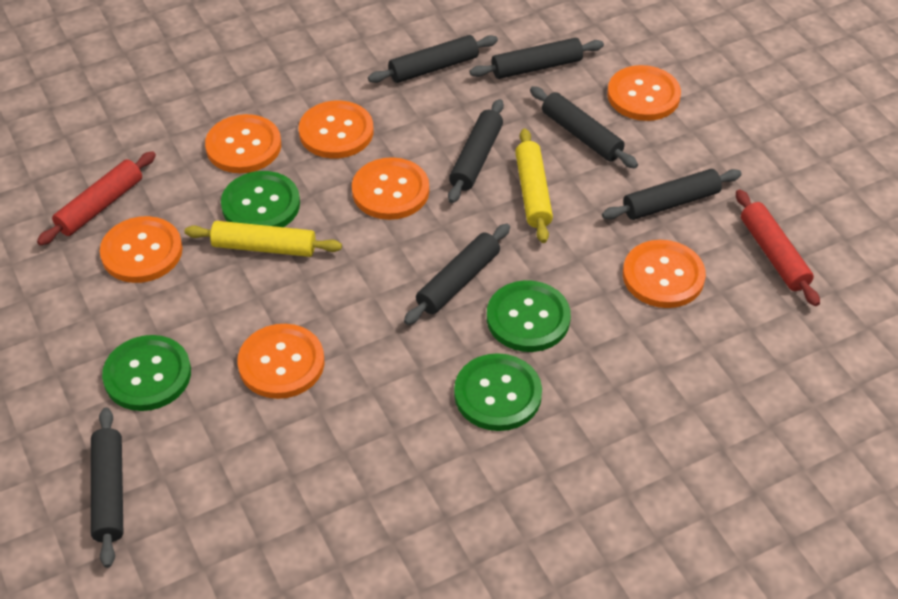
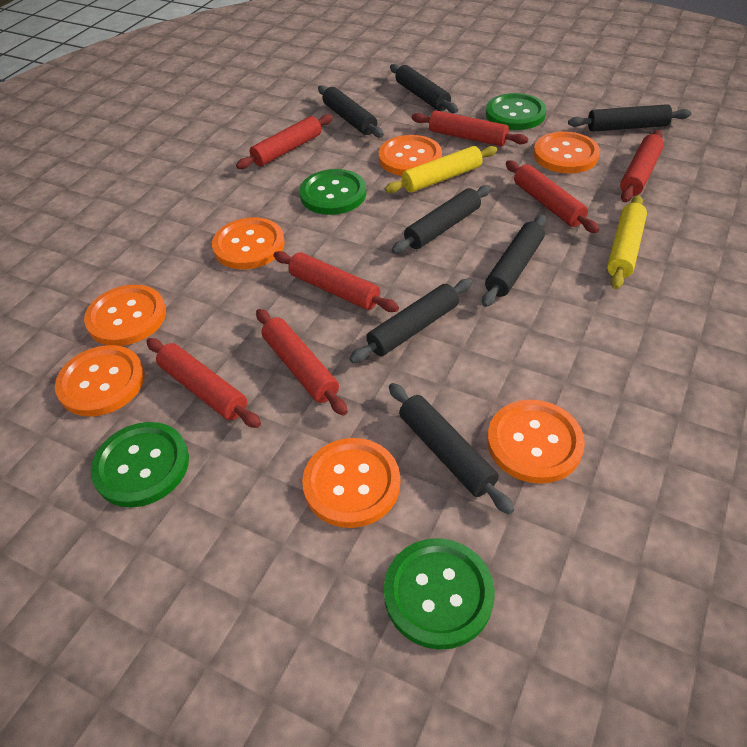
red rolling pin: [37,151,156,246] [736,189,820,306] = 2 -> [146,338,261,428] [236,114,333,169] [256,309,348,415] [273,251,399,312] [411,111,528,147] [506,160,599,233] [620,130,664,202] = 7

